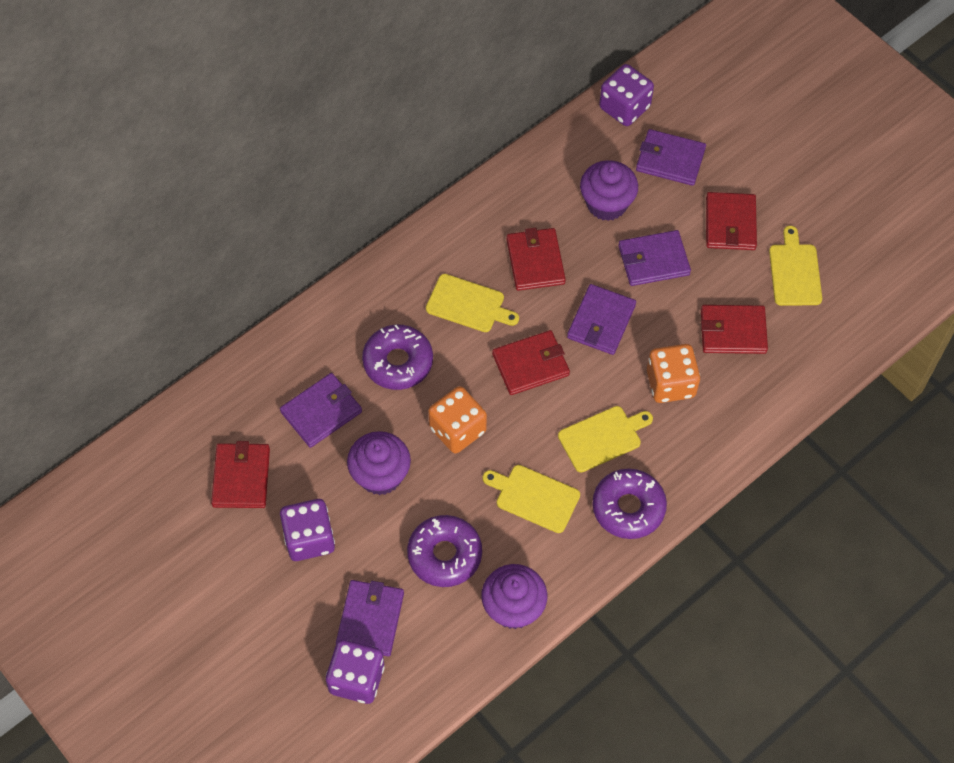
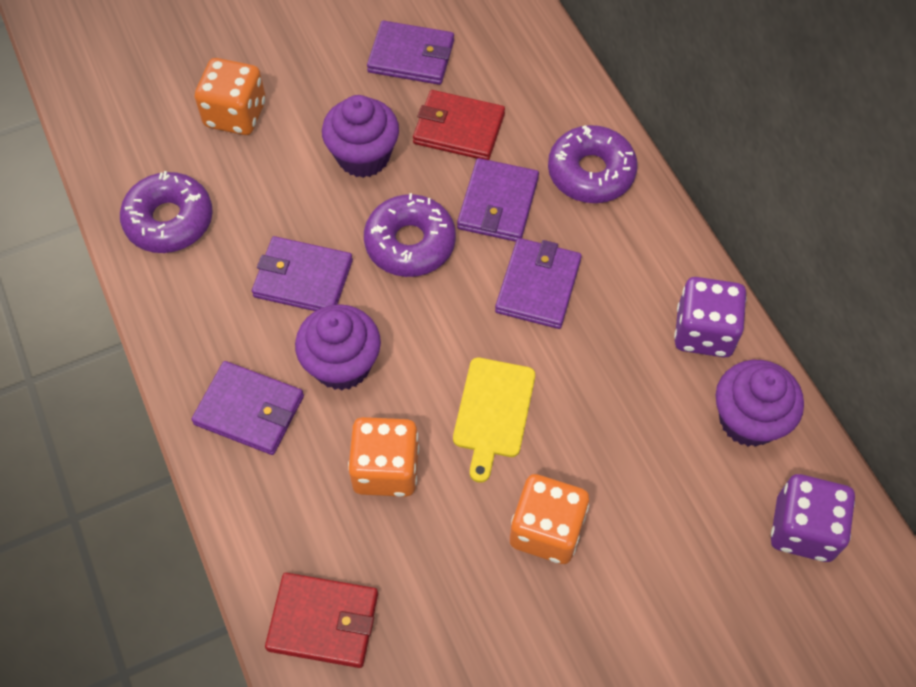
orange dice: [428,386,487,453] [647,344,700,403] = 2 -> [195,58,266,135] [348,417,419,497] [510,474,589,564] = 3
purple dice: [280,499,335,561] [326,639,385,704] [599,64,654,126] = 3 -> [674,277,747,358] [771,474,855,562] = 2
red wallet: [211,441,270,508] [492,330,570,395] [506,228,566,291] [701,305,768,354] [706,192,757,250] = 5 -> [265,573,378,668] [413,90,505,160] = 2
yellow cutting board: [426,274,519,332] [483,465,580,533] [558,406,653,472] [769,226,822,306] = 4 -> [453,358,535,483] = 1

